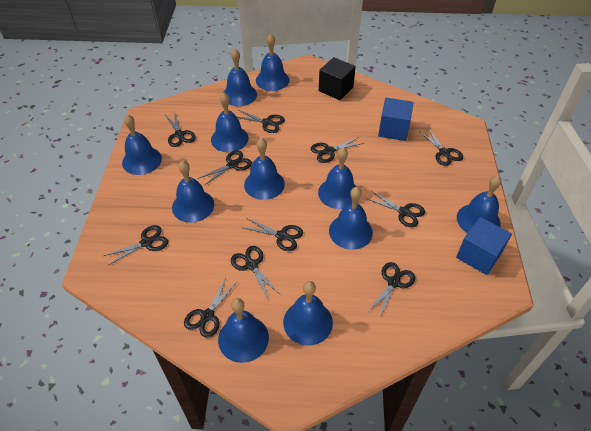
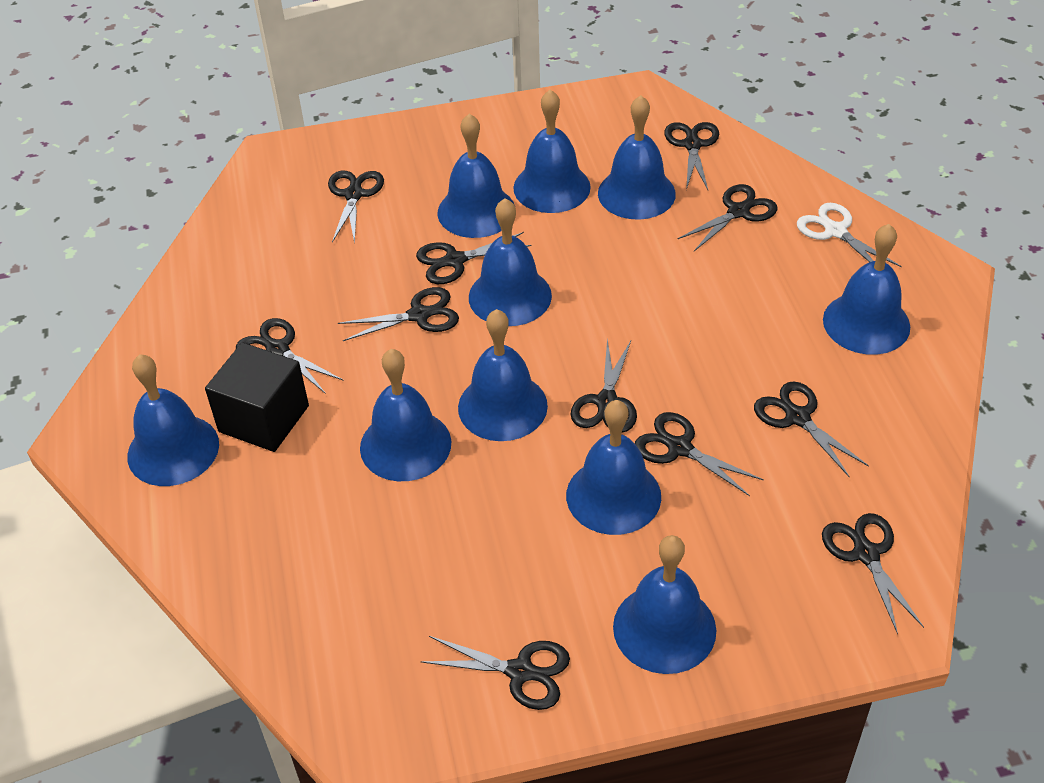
blue bell: [122,114,162,175] [172,160,214,223] [211,92,249,152] [218,298,269,363] [224,49,257,106] [244,138,285,200] [256,34,289,91] [283,281,333,346] [318,147,357,209] [329,187,373,250] [457,175,502,233] = 11 -> [127,354,219,486] [360,349,451,481] [437,114,515,238] [458,309,548,441] [469,198,552,326] [513,90,591,213] [566,400,661,535] [598,95,676,220] [613,535,716,674] [823,224,910,355] = 10
blue cube: [378,98,414,141] [456,217,512,275] = 2 -> none = 0
white scissors: none = 0 -> [797,203,902,267] = 1

